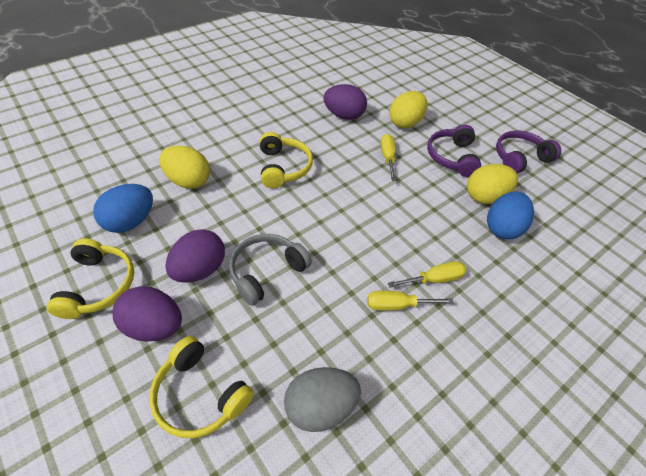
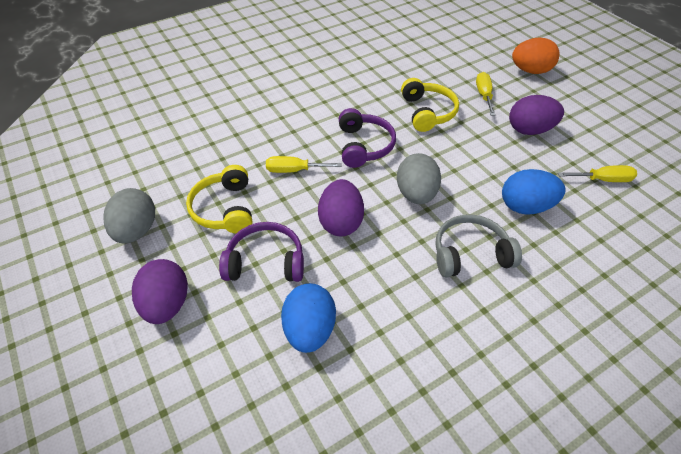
grey egg: [284,367,361,432] = 1 -> [103,188,155,243] [397,153,441,204] = 2
orange egg: none = 0 -> [512,37,560,74] = 1
yellow egg: [159,145,210,189] [389,91,428,128] [467,164,518,204] = 3 -> none = 0
yellow headphones: [47,238,134,319] [149,336,254,438] [260,132,313,188] = 3 -> [186,165,252,233] [401,78,459,132] = 2

